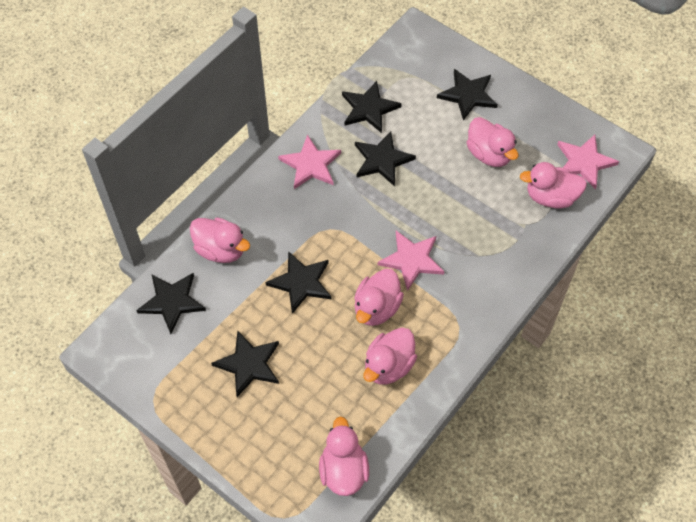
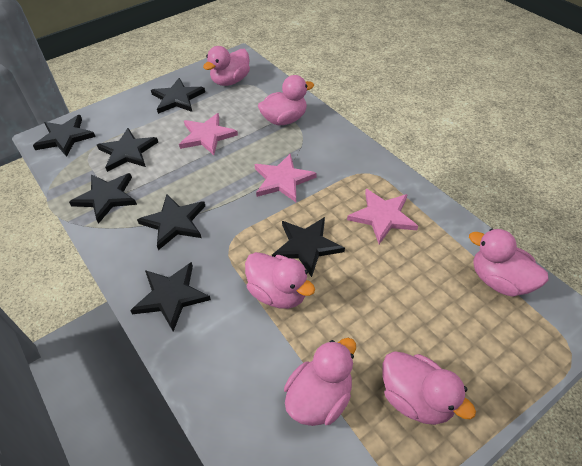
black star: [136,273,206,334] [211,331,279,397] [266,251,332,314] [342,81,402,133] [355,131,416,186] [437,69,498,120] = 6 -> [33,115,96,157] [69,173,137,224] [97,128,158,172] [130,262,211,332] [137,194,205,250] [151,78,205,114] [272,217,345,277] = 7

